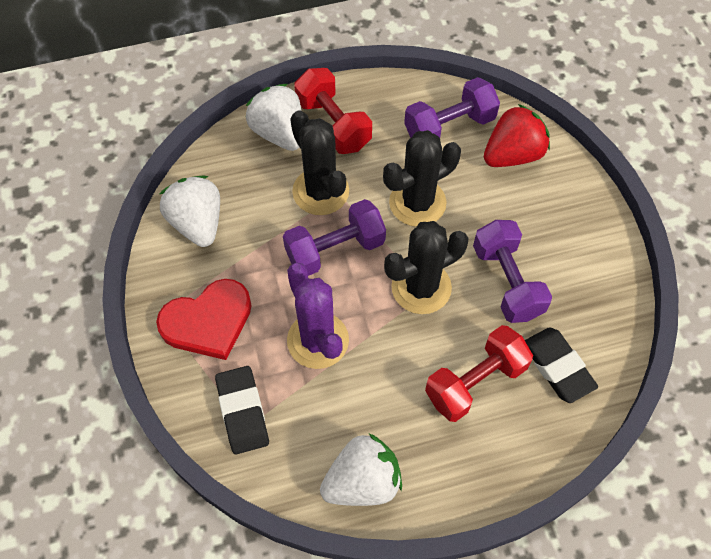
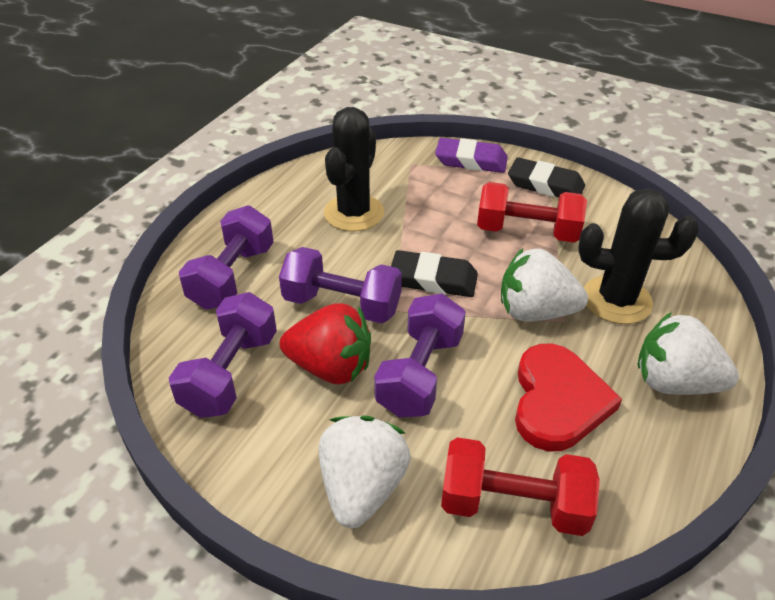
black cactus: [290,111,349,215] [383,130,461,227] [384,221,468,314] = 3 -> [324,107,384,231] [579,188,699,324] = 2
purple cactus: [287,263,349,369] = 1 -> none = 0
purple dumbbell: [283,199,386,276] [404,77,500,138] [473,220,552,323] = 3 -> [169,292,277,418] [179,205,274,310] [279,247,402,324] [374,294,466,417] = 4
purple eraser: none = 0 -> [435,138,508,173] = 1

